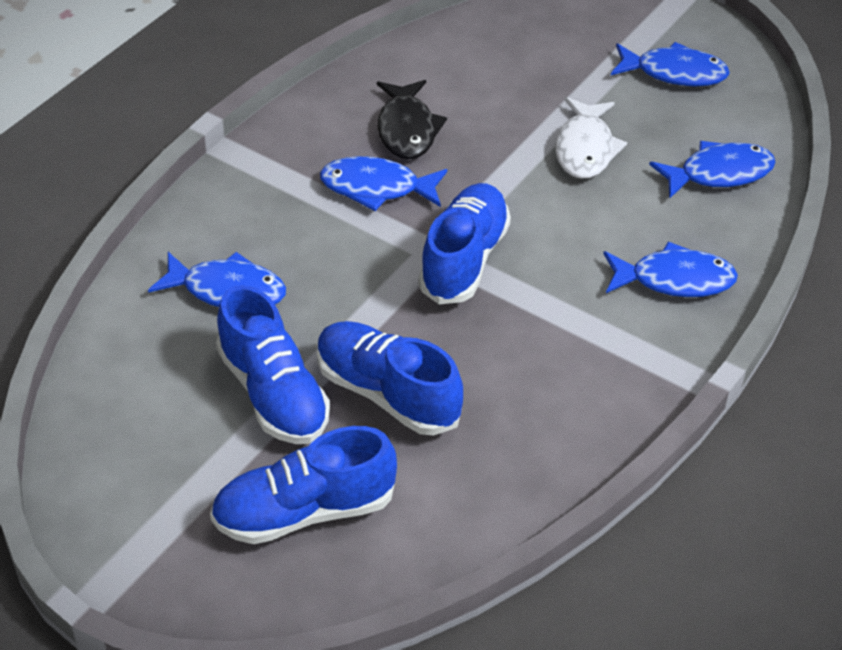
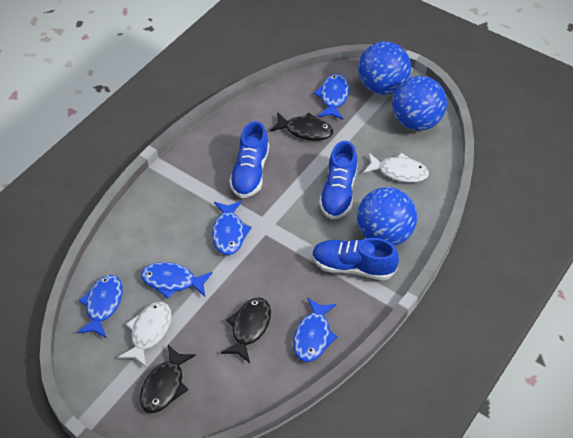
black fish: [377,80,447,159] = 1 -> [140,345,196,413] [221,298,271,363] [270,112,333,141] = 3
blue ball: none = 0 -> [357,187,417,246] [358,41,411,95] [392,76,447,131] = 3
blue shoe: [210,426,397,544] [216,285,330,444] [317,321,463,435] [418,183,511,305] = 4 -> [229,121,269,198] [312,238,399,280] [319,141,357,220] = 3
white fish: [555,97,627,179] = 1 -> [118,302,171,367] [363,153,429,183] = 2

